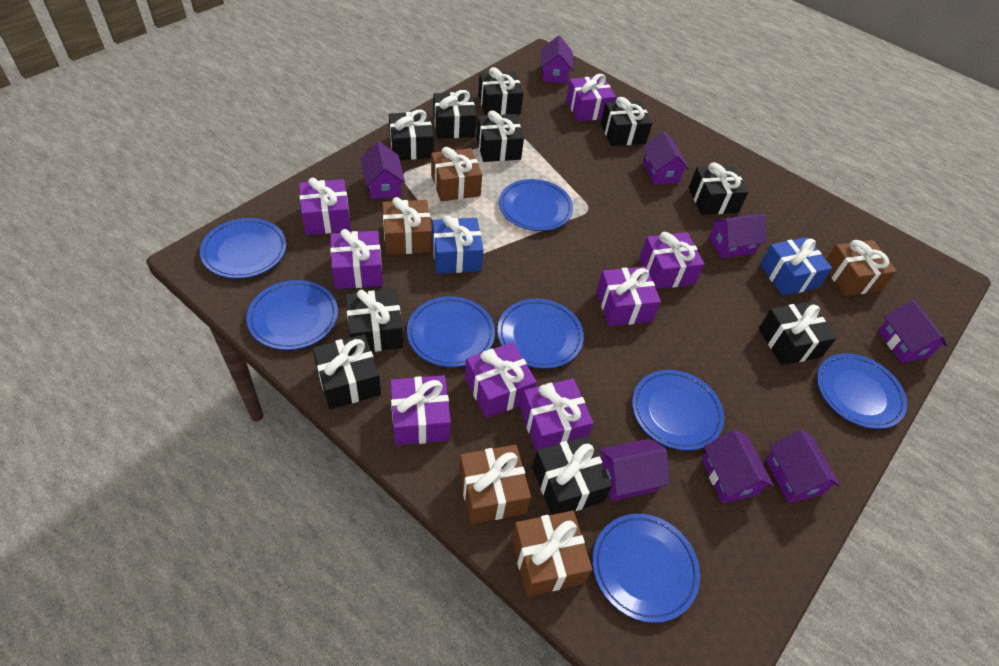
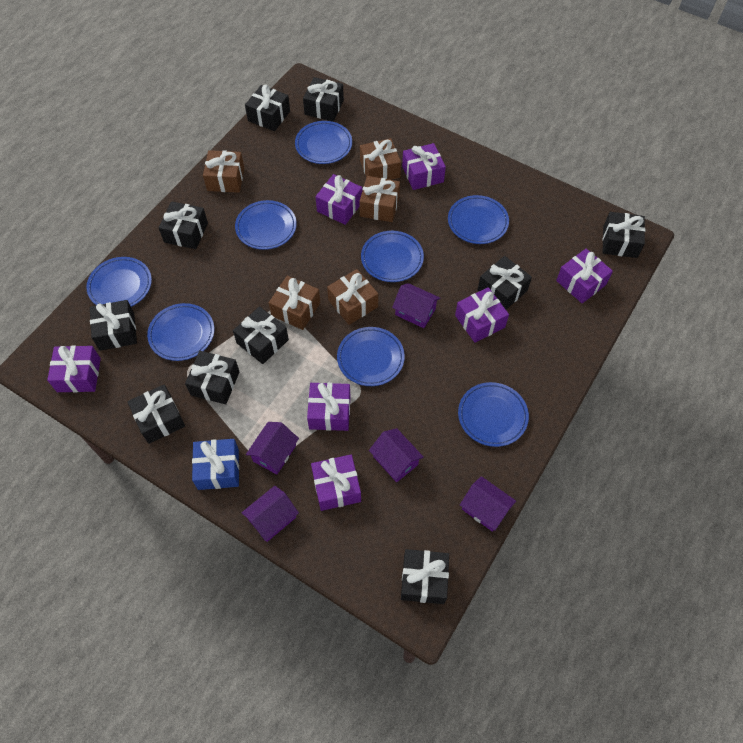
blue gift: [432,215,483,274] [760,237,832,296] = 2 -> [192,439,239,490] = 1
purple gift: [299,177,351,235] [330,229,383,289] [390,375,451,446] [465,342,537,418] [520,378,593,452] [566,74,616,122] [596,267,661,326] [640,232,704,289] = 8 -> [47,345,101,392] [307,383,350,431] [311,454,361,511] [315,174,362,225] [402,143,446,190] [455,287,509,343] [556,248,613,303] = 7
purple house: [361,142,405,199] [541,36,573,84] [599,439,670,501] [643,131,689,185] [702,429,774,503] [709,214,767,258] [765,429,841,503] [878,300,948,363] = 8 -> [242,486,299,542] [246,422,299,474] [369,428,424,482] [392,283,440,328] [460,476,516,532] = 5

